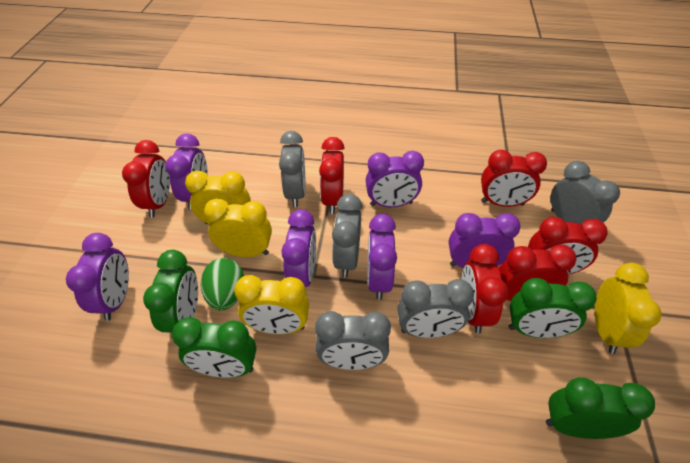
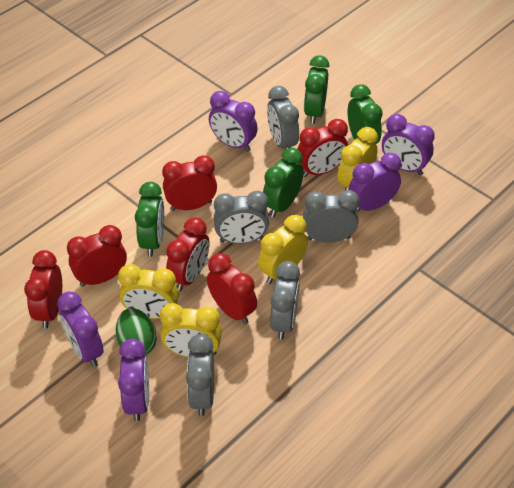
purple clock: [66,233,129,321] [165,133,208,210] [281,209,316,287] [366,151,424,207] [367,214,397,300] [449,213,521,268] = 6 -> [57,292,104,367] [118,339,149,421] [209,91,258,152] [348,153,401,213] [382,114,435,175] = 5

